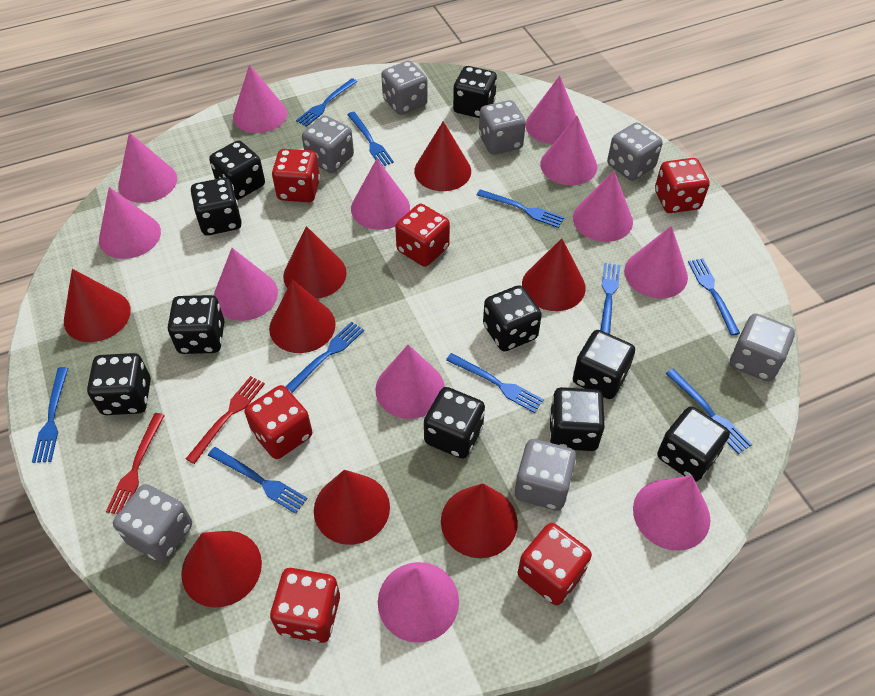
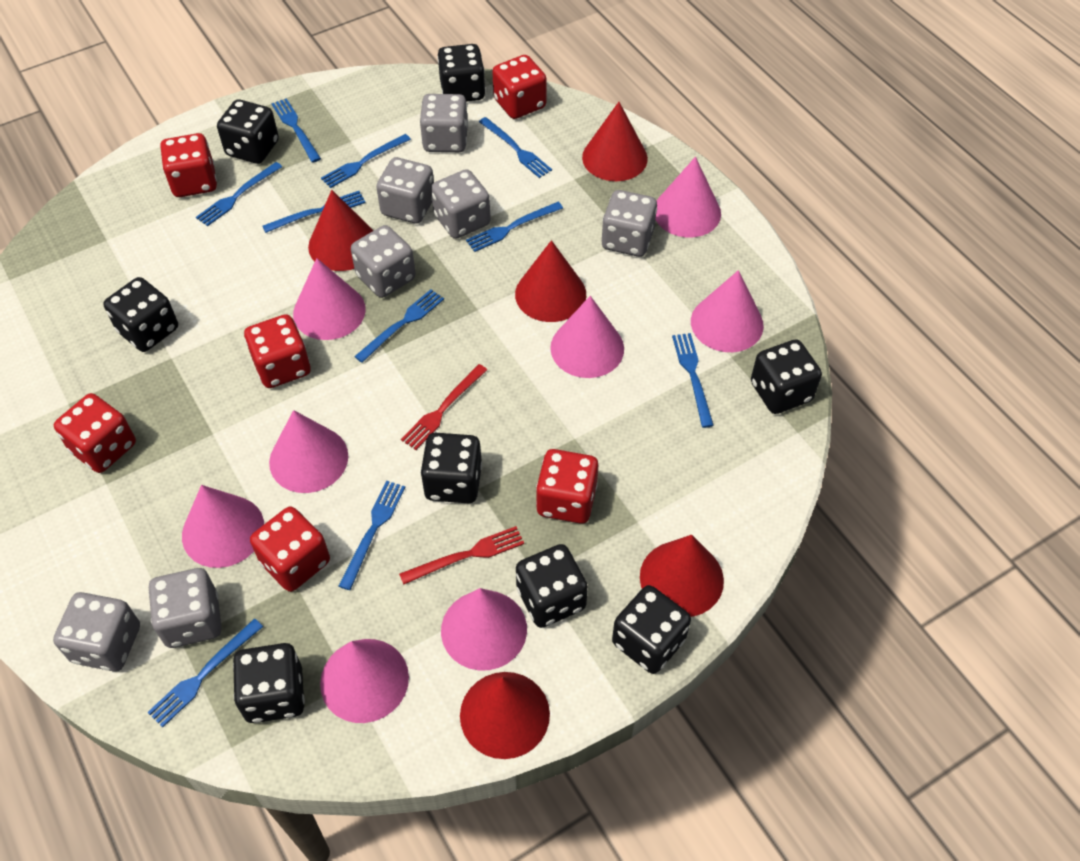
black dice: [87,353,151,415] [168,295,225,354] [191,178,242,235] [209,140,265,200] [424,387,485,459] [453,66,497,118] [483,285,542,351] [549,387,605,451] [573,330,635,399] [657,406,730,482] = 10 -> [104,277,178,352] [217,99,279,164] [233,643,305,723] [421,433,482,503] [437,44,485,102] [516,544,588,628] [612,585,691,674] [751,339,822,414] = 8
pink cone: [99,187,161,259] [118,132,177,203] [214,248,278,321] [233,65,287,133] [351,159,410,230] [375,345,445,419] [378,562,459,643] [525,76,576,144] [540,116,597,185] [573,171,633,242] [624,226,688,299] [633,476,710,551] = 12 -> [182,485,264,568] [269,410,348,493] [293,258,366,340] [320,639,409,723] [441,588,527,671] [550,296,624,378] [656,157,721,237] [691,270,764,352] = 8
red cone: [64,269,131,342] [181,531,262,608] [269,279,336,353] [283,226,347,299] [314,470,390,545] [414,121,471,191] [441,483,518,558] [522,238,586,311] = 8 -> [308,190,373,271] [460,672,550,759] [515,240,586,322] [582,102,648,181] [640,535,724,617] = 5

